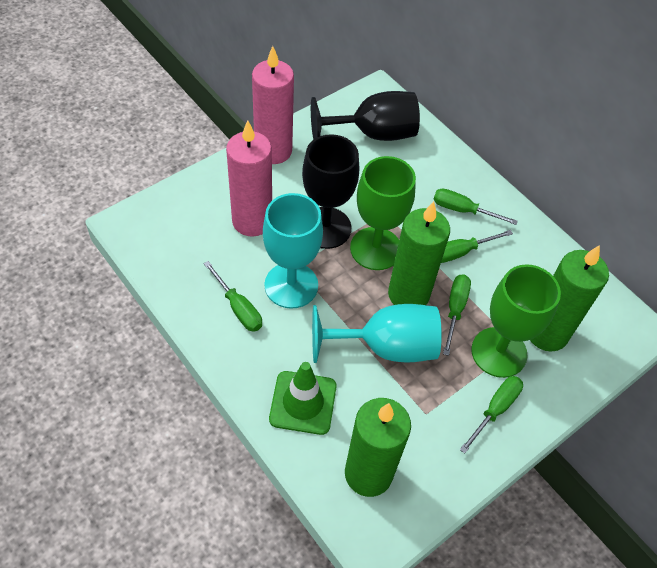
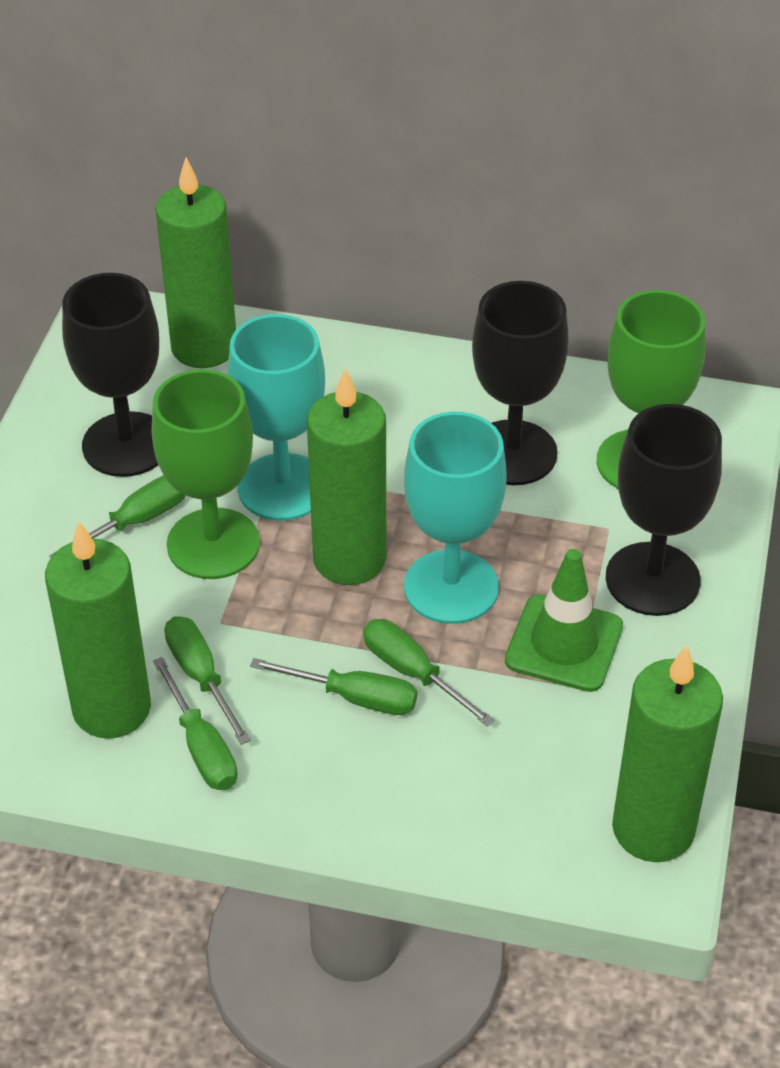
black goblet: [302,134,359,249] [311,91,420,141] = 2 -> [62,273,159,477] [472,281,568,485] [606,404,722,616] = 3
green candle: [345,398,411,497] [388,201,450,305] [530,245,609,352] = 3 -> [45,521,151,739] [155,157,236,368] [307,369,386,585] [612,645,723,862] = 4
pink candle: [226,120,272,237] [252,46,294,164] = 2 -> none = 0

